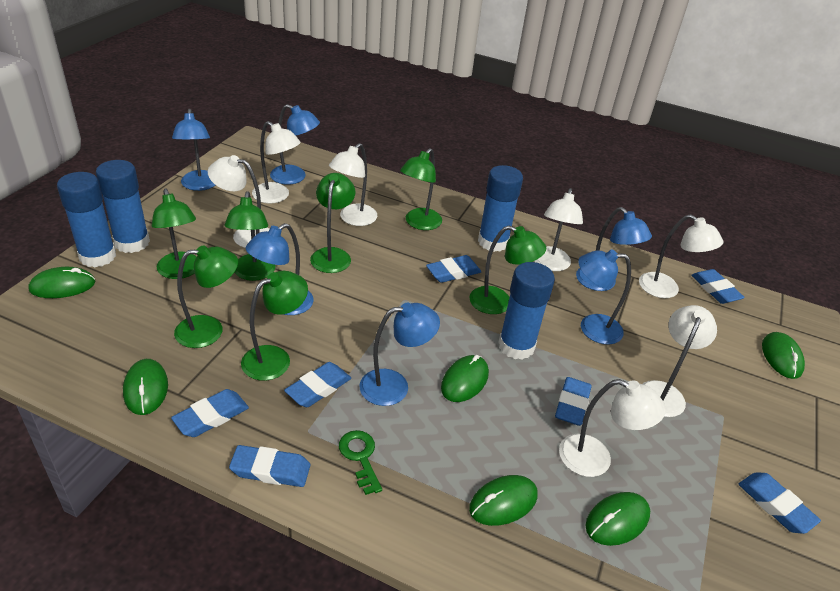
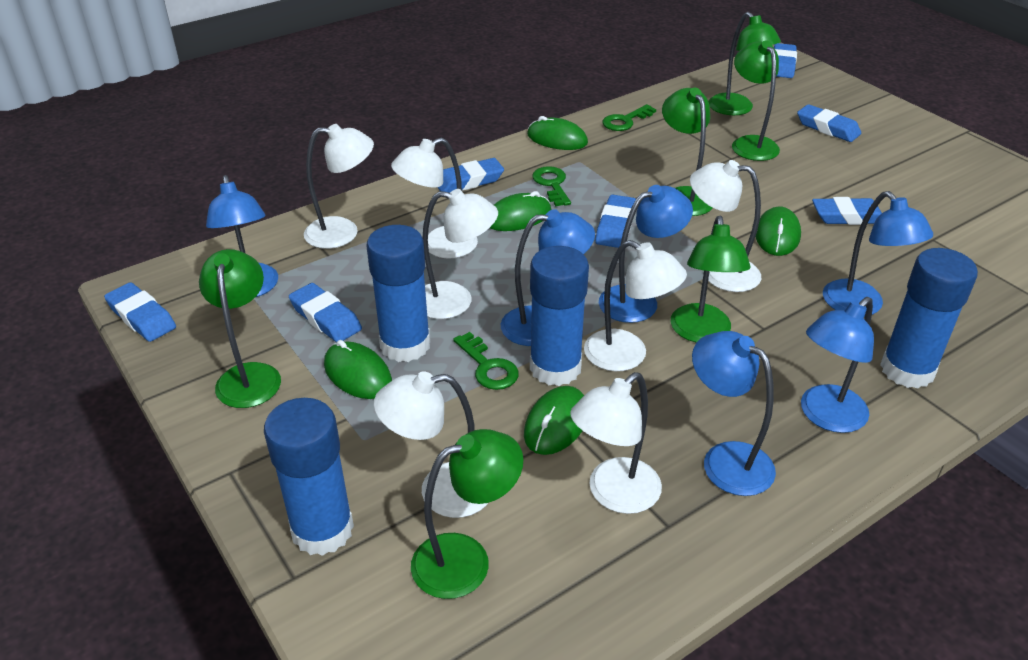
green key: [339,430,382,495] = 1 -> [453,332,519,390] [532,166,571,206] [602,104,656,131] = 3
green lamp: [152,188,197,279] [174,245,238,348] [225,191,276,281] [241,271,308,381] [310,173,355,273] [400,148,442,230] [469,226,546,314] = 7 -> [199,249,281,408] [411,429,523,599] [662,88,713,216] [671,216,751,343] [708,12,781,115] [732,40,780,161] = 6
green mouse: [28,267,96,298] [123,359,168,415] [441,355,489,402] [469,475,538,526] [585,492,650,546] [762,332,805,379] = 6 -> [324,340,392,399] [490,191,551,231] [524,386,584,455] [527,116,588,150] [755,207,801,256] = 5

